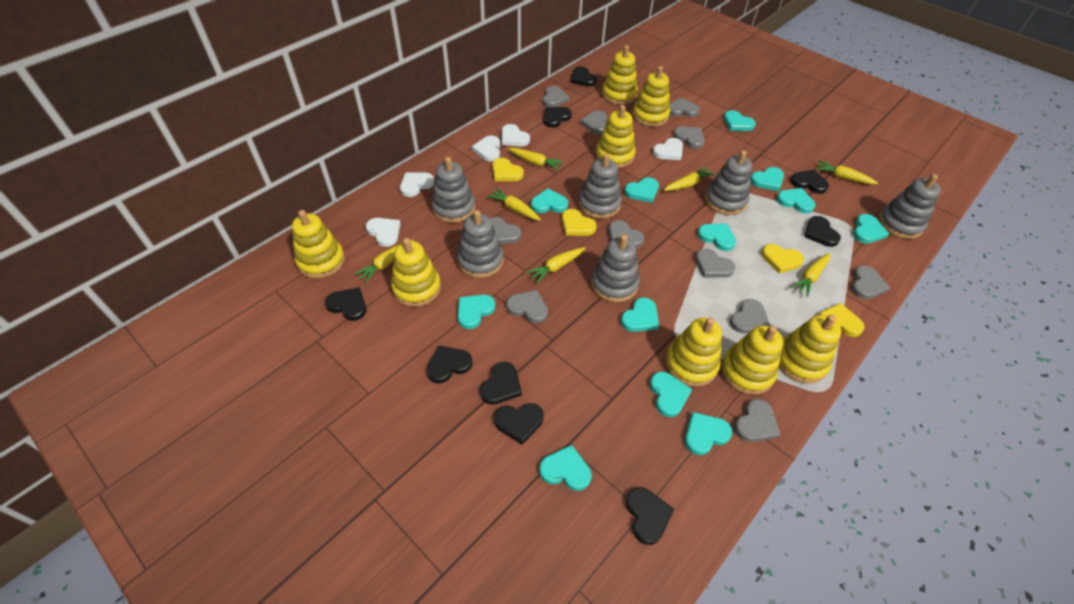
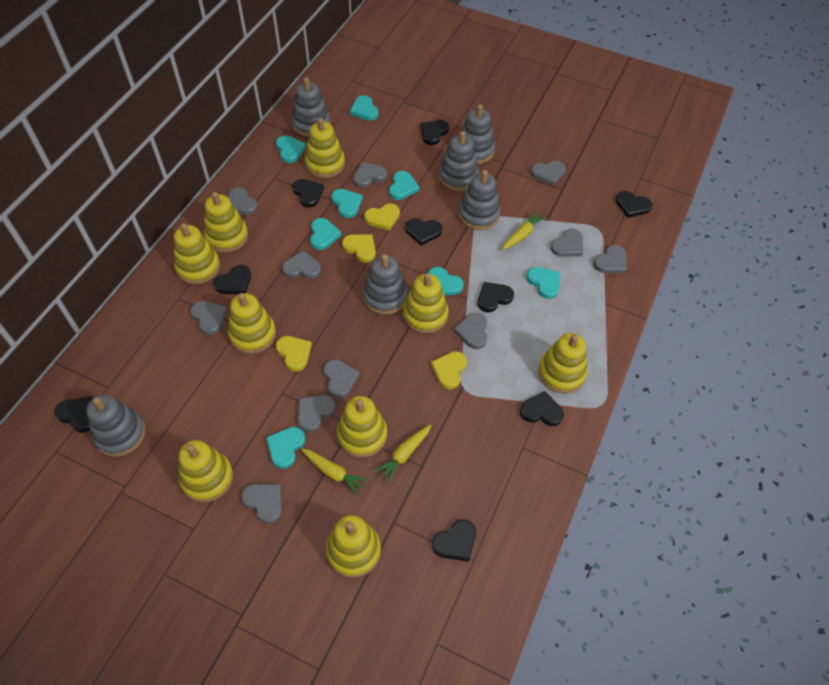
turquoise heart: [458,294,495,329] [531,188,568,213] [539,445,591,491] [621,297,659,332] [624,177,659,203] [650,372,692,417] [685,412,732,455] [697,223,736,251] [724,110,756,131] [750,167,784,191] [776,188,815,213] [853,214,889,244] = 12 -> [266,427,305,469] [276,136,306,163] [310,218,342,250] [331,189,363,218] [350,95,379,121] [389,171,420,200] [428,267,464,296] [527,267,560,299] = 8
white heart: [366,218,401,247] [400,172,434,197] [472,135,500,161] [502,124,530,146] [653,138,683,160] = 5 -> none = 0
yellow carrot: [354,240,414,284] [487,187,541,221] [508,148,564,171] [526,247,586,284] [664,166,716,191] [791,253,830,297] [815,160,878,184] = 7 -> [301,449,369,496] [374,425,431,483] [502,210,547,250] = 3
yellow stacking toy: [292,210,345,278] [391,238,441,307] [596,105,636,168] [602,45,638,105] [632,66,670,127] [665,317,722,387] [721,325,783,395] [779,315,841,384] = 8 -> [174,223,220,284] [179,440,233,502] [204,192,248,253] [228,293,276,354] [305,118,345,178] [326,515,381,578] [337,396,387,458] [403,273,449,333] [538,333,587,393] = 9

